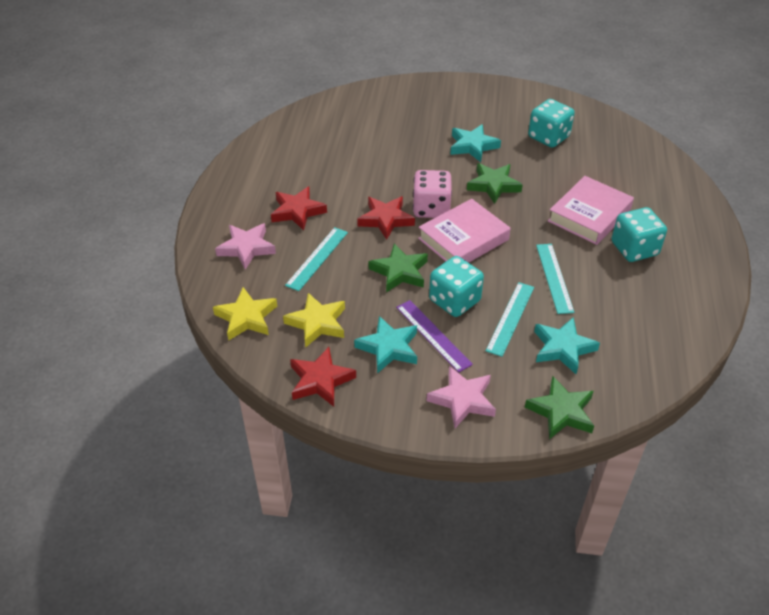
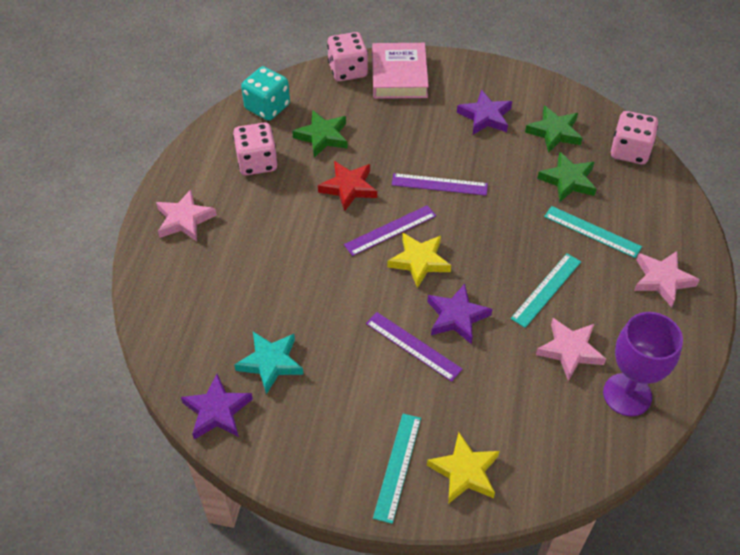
pink book: [418,199,510,263] [548,176,634,245] = 2 -> [372,43,429,99] = 1
pink dice: [413,170,452,218] = 1 -> [233,122,278,175] [327,32,368,81] [611,111,658,164] = 3
pink star: [215,223,276,270] [427,366,496,428] = 2 -> [156,189,217,242] [536,318,606,381] [634,251,700,307] = 3
purple goblet: none = 0 -> [603,312,683,416] = 1
purple ruler: [396,300,473,373] = 1 -> [344,205,436,256] [366,312,463,382] [392,173,488,196] = 3
purple star: none = 0 -> [181,374,253,440] [427,284,492,344] [457,90,512,134] = 3
red star: [271,187,327,230] [290,347,356,407] [357,196,415,240] = 3 -> [318,161,377,211] = 1
turquoise dice: [429,256,484,317] [528,99,575,148] [612,207,667,262] = 3 -> [241,66,290,121] = 1
turquoise star: [354,316,417,373] [450,124,501,162] [534,317,600,374] = 3 -> [234,332,304,394] = 1

